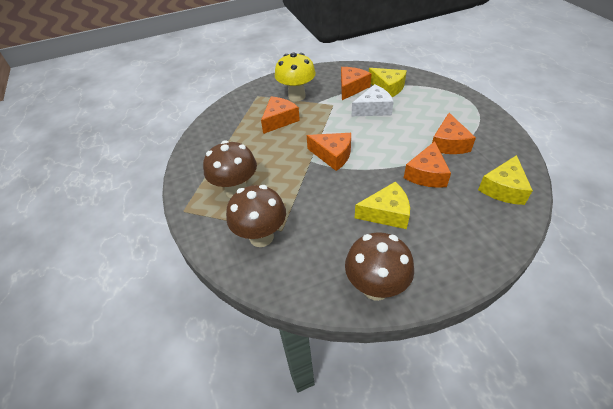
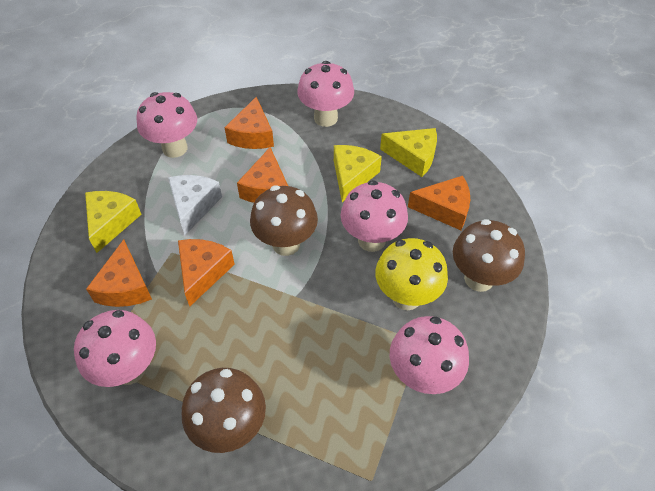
pink mushroom: none = 0 -> [74,310,156,387] [136,92,197,158] [297,61,354,127] [341,180,408,252] [390,316,469,394] = 5

